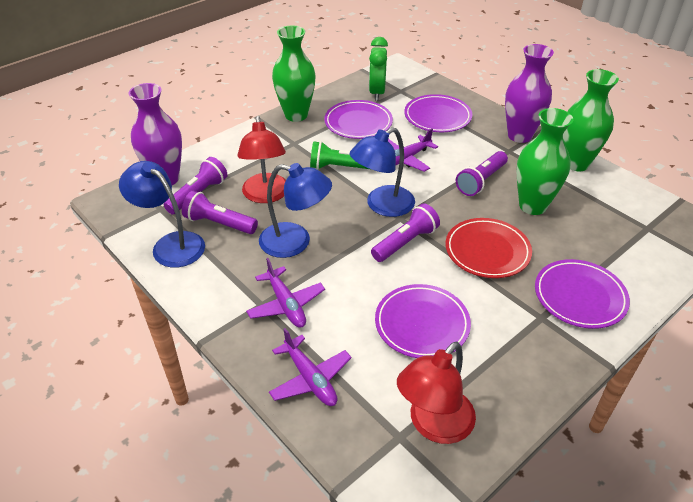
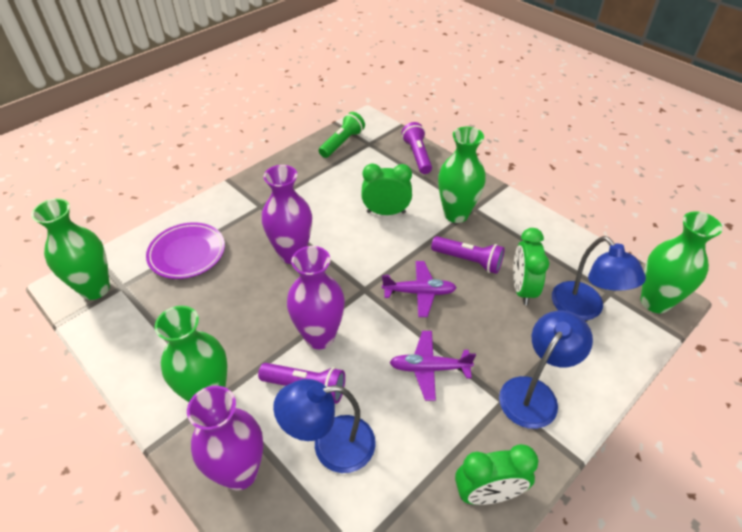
green clock: [369,37,388,101] = 1 -> [361,164,412,215] [455,444,538,505] [513,228,549,305] = 3
green vase: [272,26,316,122] [517,108,573,215] [563,69,619,172] = 3 -> [31,198,110,300] [155,306,227,402] [438,127,486,223] [641,211,722,313] = 4
purple flashlight: [164,157,228,215] [182,191,258,234] [371,203,440,262] [456,151,508,196] = 4 -> [258,363,345,404] [402,122,432,174] [431,236,505,274] = 3
purple plane: [246,258,325,328] [269,328,351,406] [388,129,438,172] = 3 -> [382,261,457,317] [389,331,476,401] = 2
purple plate: [324,100,393,139] [375,284,471,358] [404,94,472,132] [535,259,630,329] = 4 -> [146,222,225,279] = 1
purple vase: [128,83,182,185] [505,44,554,143] = 2 -> [187,386,263,490] [262,165,312,264] [287,246,345,349] = 3
red lamp: [237,116,286,203] [397,342,476,444] = 2 -> none = 0
red plate: [445,218,532,278] = 1 -> none = 0

